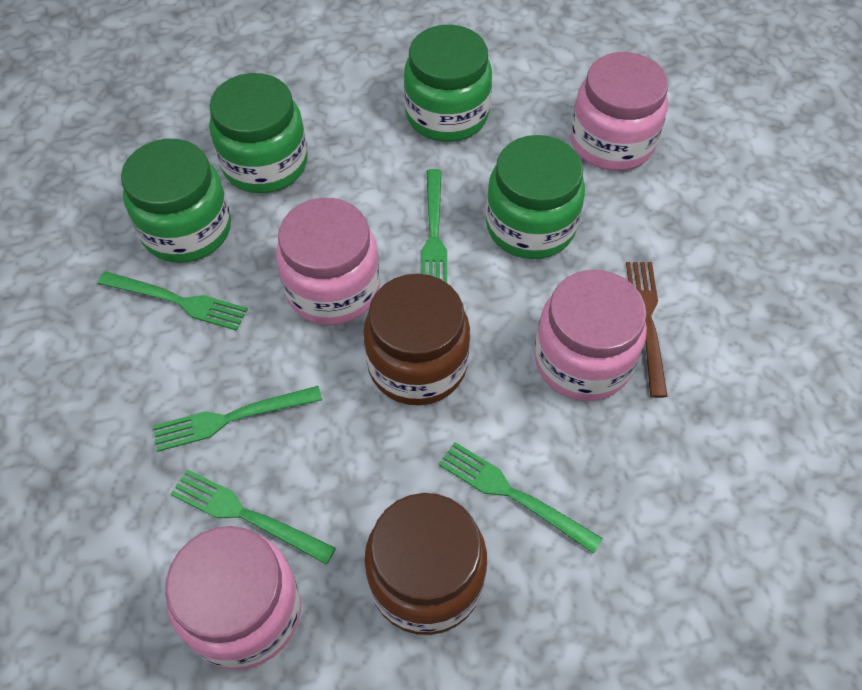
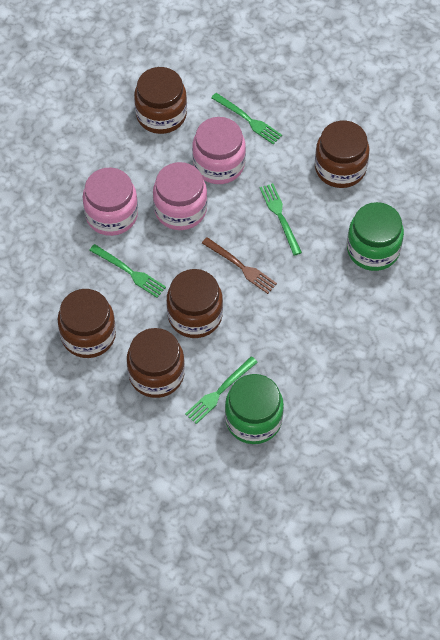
brown jar: [363,274,470,405] [365,493,487,635] = 2 -> [57,289,116,358] [127,328,185,398] [134,67,187,134] [167,269,223,338] [315,121,369,188] = 5
green fork: [98,271,248,331] [153,386,322,452] [170,469,336,565] [421,169,447,283] [439,442,603,554] = 5 -> [89,244,166,298] [185,356,258,424] [211,93,282,144] [260,183,302,256] = 4
green jar: [121,139,231,263] [209,73,308,193] [404,25,492,142] [486,135,585,259] = 4 -> [225,374,284,444] [347,202,404,271] = 2
pink jar: [165,526,301,670] [276,198,380,325] [534,270,647,401] [571,52,669,171] = 4 -> [83,168,138,236] [153,162,207,230] [192,117,246,184] = 3

